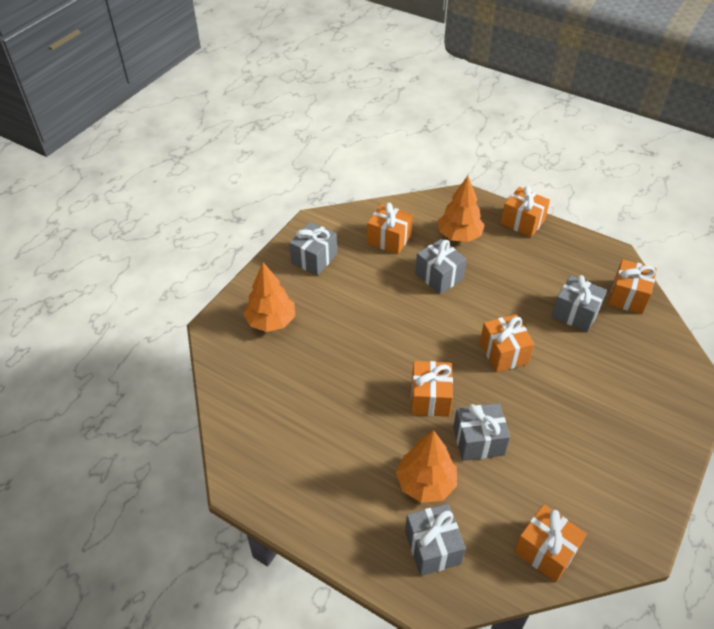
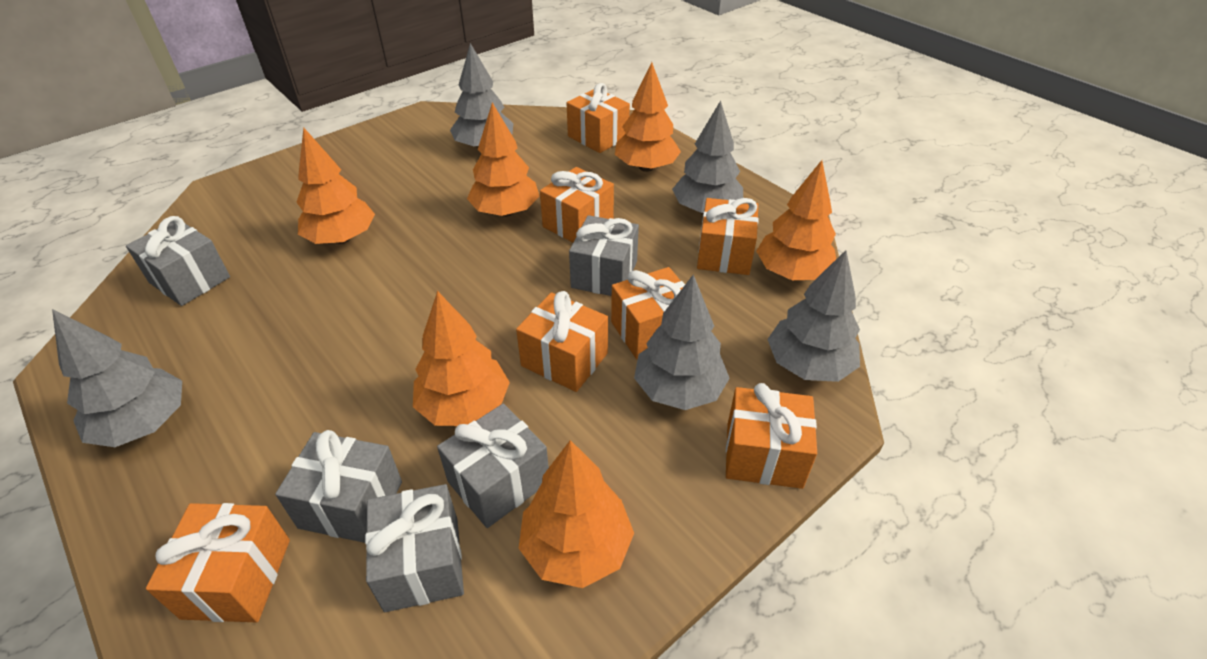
grey tree: none = 0 -> [52,309,182,447] [450,43,514,147] [634,274,730,410] [672,100,743,214] [767,250,860,382] = 5
orange gift: [367,203,413,254] [411,361,453,417] [480,314,534,372] [501,186,550,237] [514,504,587,582] [608,259,657,314] = 6 -> [146,503,290,622] [516,291,608,392] [540,167,614,242] [567,83,630,153] [611,267,685,359] [697,198,759,275] [726,383,817,489] = 7
orange tree: [243,262,295,332] [396,430,457,503] [438,176,485,242] = 3 -> [297,127,375,244] [413,291,510,426] [467,102,540,217] [518,440,634,588] [615,62,681,172] [756,160,836,280] = 6

